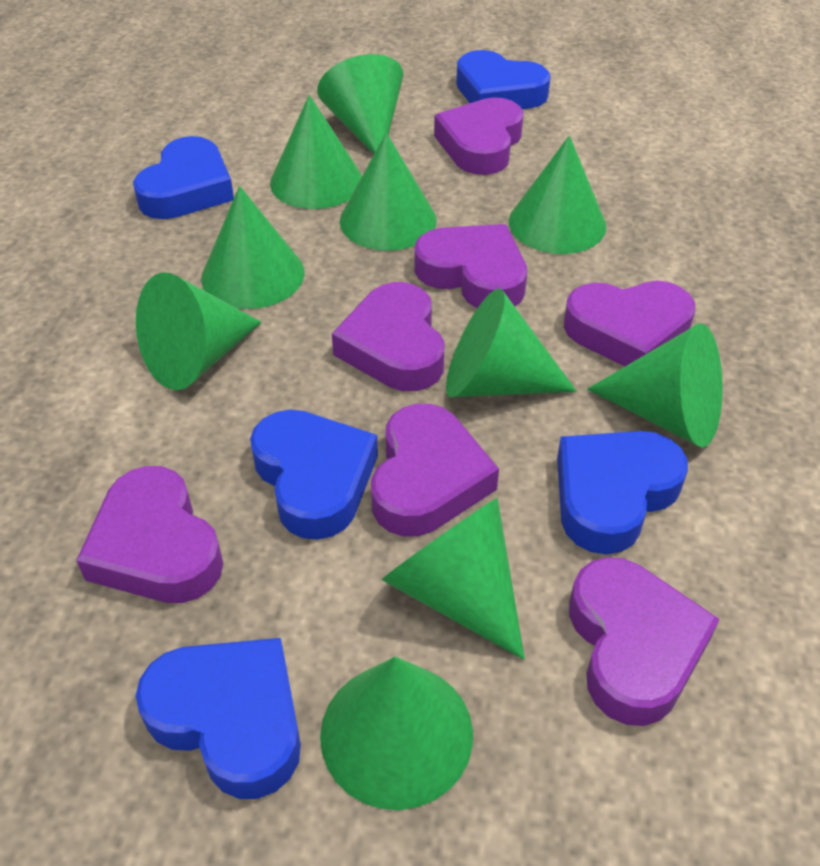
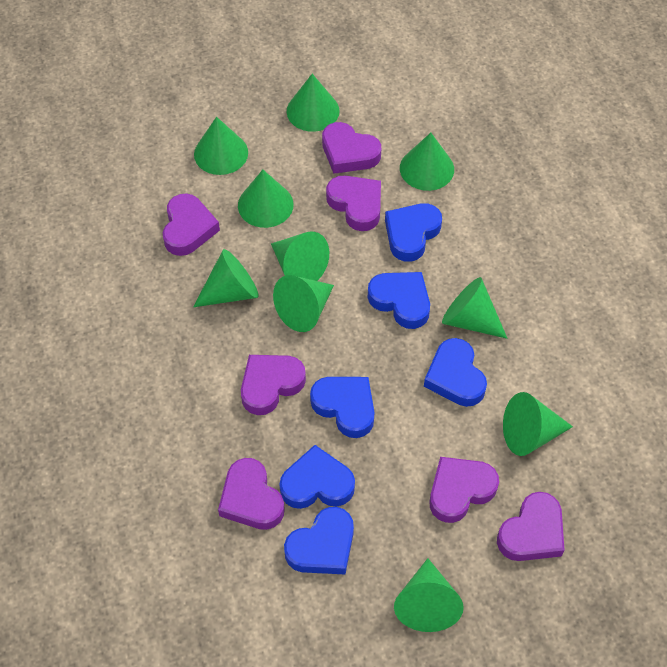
blue heart: [133,136,234,219] [136,638,301,799] [250,410,378,540] [456,50,551,109] [557,431,688,555] = 5 -> [279,445,355,509] [284,507,354,574] [310,377,375,438] [368,272,430,329] [385,203,442,262] [424,338,487,407] = 6

